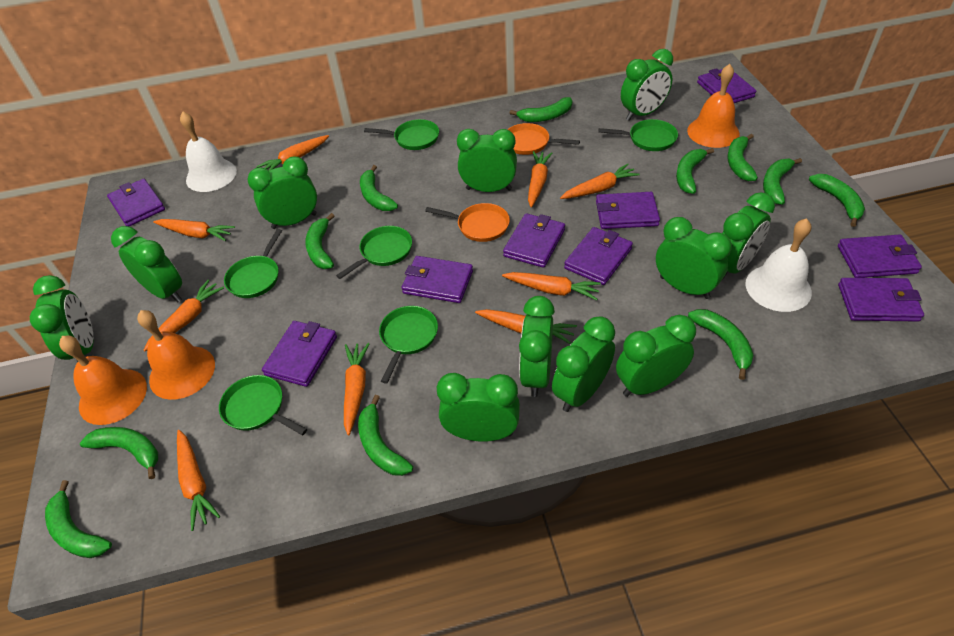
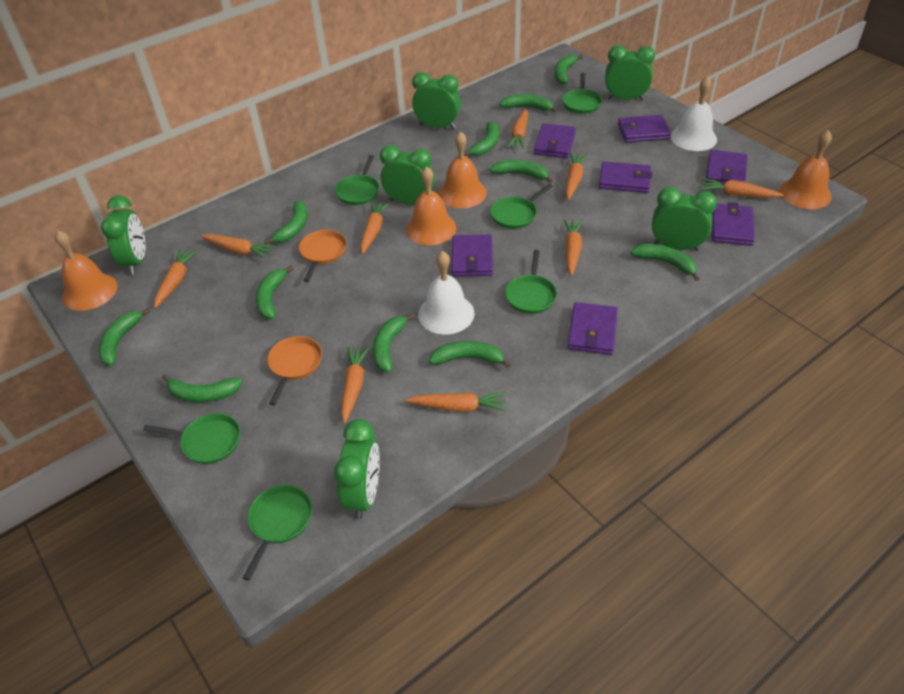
green clock: [30,275,94,362] [111,226,182,302] [247,157,317,229] [437,373,520,442] [457,129,517,192] [519,296,555,397] [552,316,615,412] [616,315,696,397] [621,49,673,121] [656,217,732,299] [722,192,775,280] = 11 -> [101,195,145,275] [334,419,380,519] [380,145,435,205] [412,72,461,129] [605,45,655,100] [652,187,717,251] = 6
orange bell: [59,336,147,425] [137,310,215,400] [687,64,740,148] = 3 -> [55,230,117,311] [406,166,456,245] [439,131,487,208] [779,130,832,209] = 4
purple wallet: [107,179,165,226] [262,321,337,387] [402,256,473,303] [503,213,565,268] [564,227,633,285] [596,192,660,229] [697,68,756,103] [838,234,922,278] [838,278,924,322] = 9 -> [451,235,493,276] [534,123,576,158] [568,302,618,355] [599,162,652,193] [618,115,671,143] [706,150,747,185] [712,202,755,246] = 7

